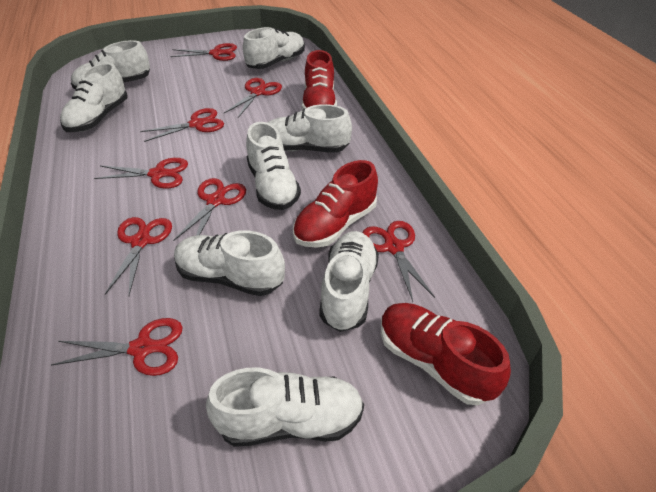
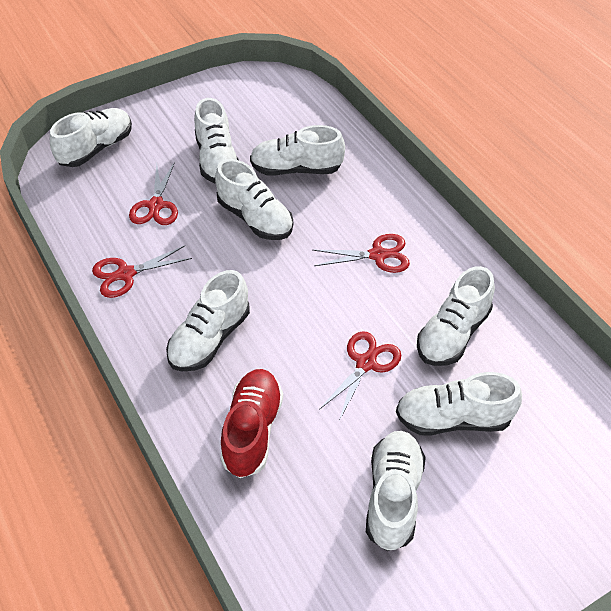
red scissors: [51,318,183,376] [94,158,188,189] [105,217,172,295] [140,108,224,142] [170,43,237,61] [173,178,246,241] [224,78,282,118] [362,221,435,302] = 8 -> [92,245,192,298] [129,162,178,225] [313,234,410,273] [319,331,401,421] = 4
red shoe: [293,160,378,248] [302,50,337,110] [381,303,511,405] = 3 -> [220,369,283,478] = 1

